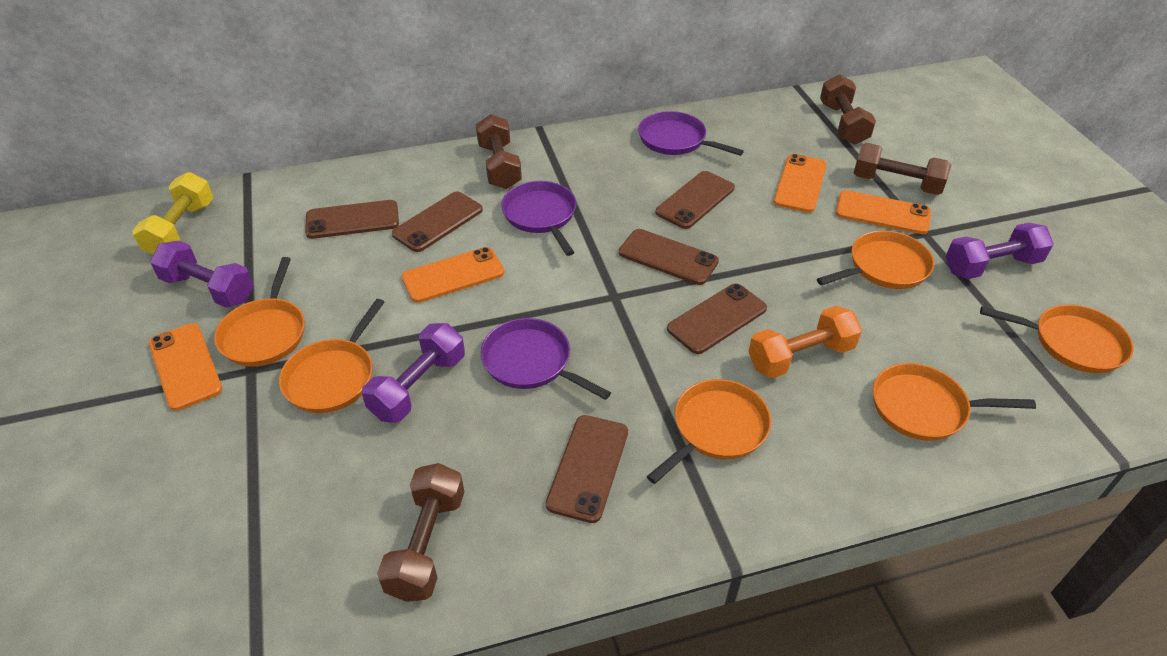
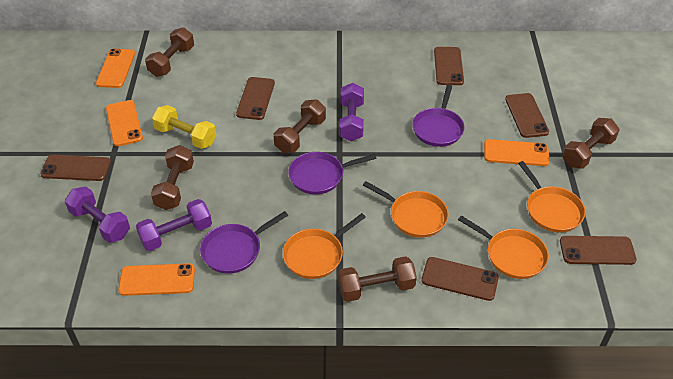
brown dumbbell: [377,463,464,602] [476,114,522,189] [820,74,876,145] [854,143,951,195] = 4 -> [145,27,194,77] [151,145,194,210] [274,99,326,153] [338,256,417,302] [562,118,620,169] = 5
orange dumbbell: [748,306,862,378] = 1 -> none = 0
orange pan: [214,257,305,367] [279,299,385,413] [647,379,771,484] [817,230,934,289] [873,363,1036,441] [980,304,1134,373] = 6 -> [283,213,366,279] [363,181,449,238] [458,216,549,279] [518,161,586,232] = 4

